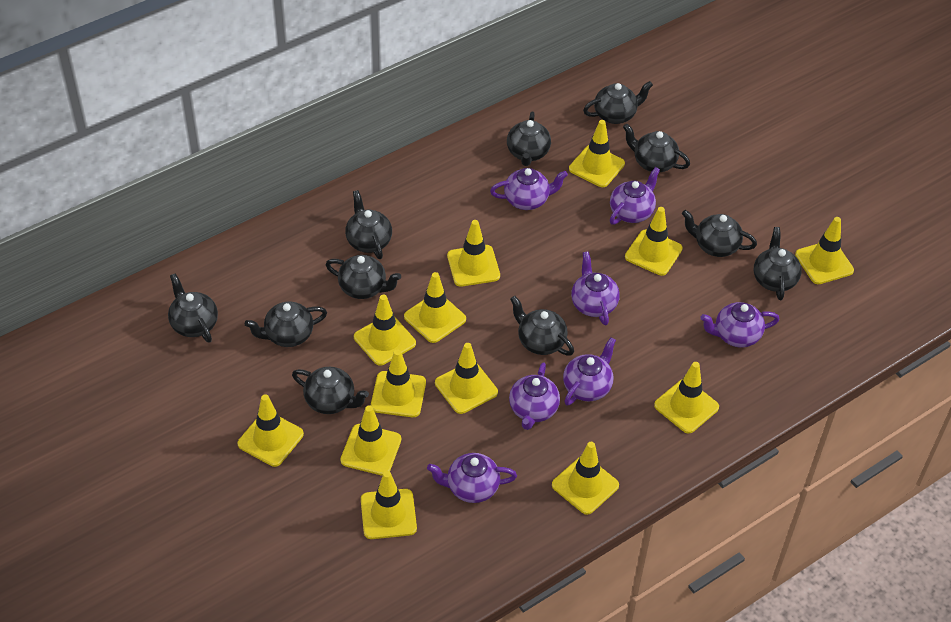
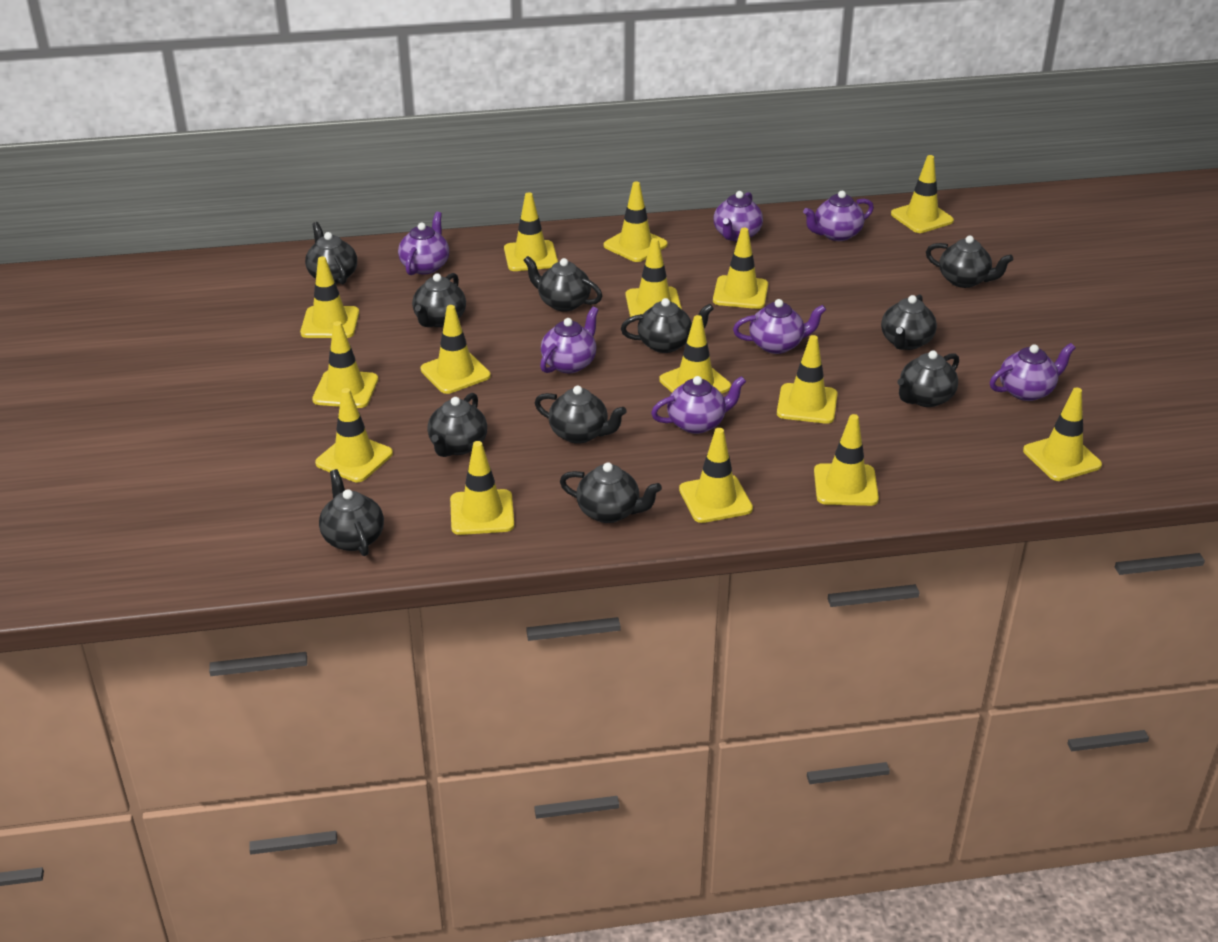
yellow traffic cone: [238,394,304,467] [340,406,401,476] [354,295,416,366] [361,471,417,539] [371,349,426,417] [404,272,466,343] [435,343,498,414] [447,220,500,286] [552,442,619,515] [569,120,625,187] [625,207,683,276] [654,362,719,434] [795,217,854,284] = 13 -> [300,256,359,338] [312,321,378,408] [315,388,393,482] [421,305,491,394] [450,441,514,535] [504,192,558,271] [604,182,668,262] [626,238,682,317] [659,315,731,394] [679,428,753,523] [713,228,768,309] [777,335,838,424] [814,414,879,506] [891,155,954,233] [1023,388,1102,481] = 15

